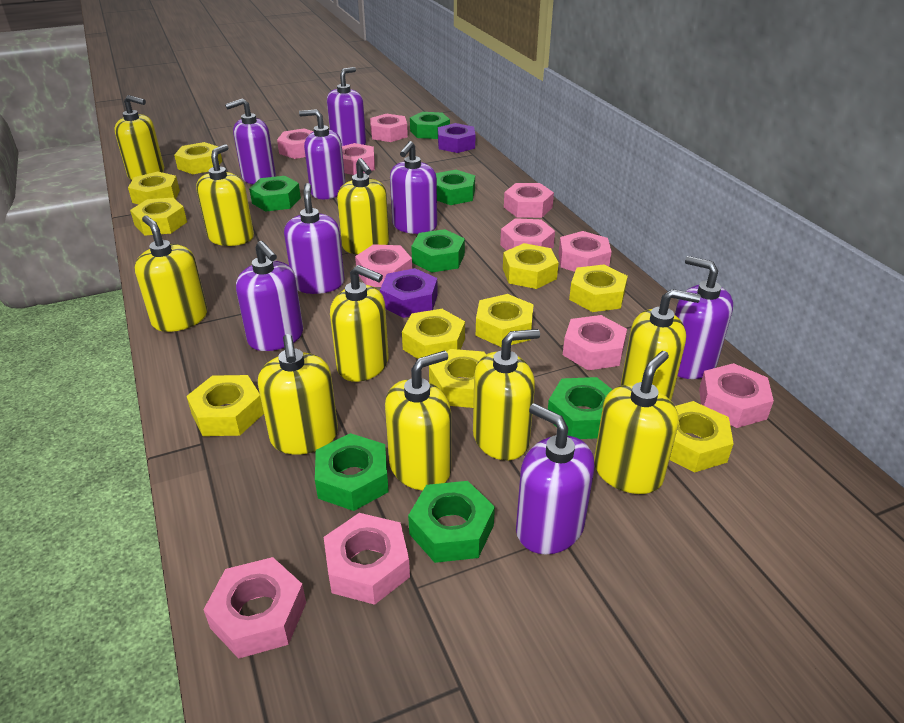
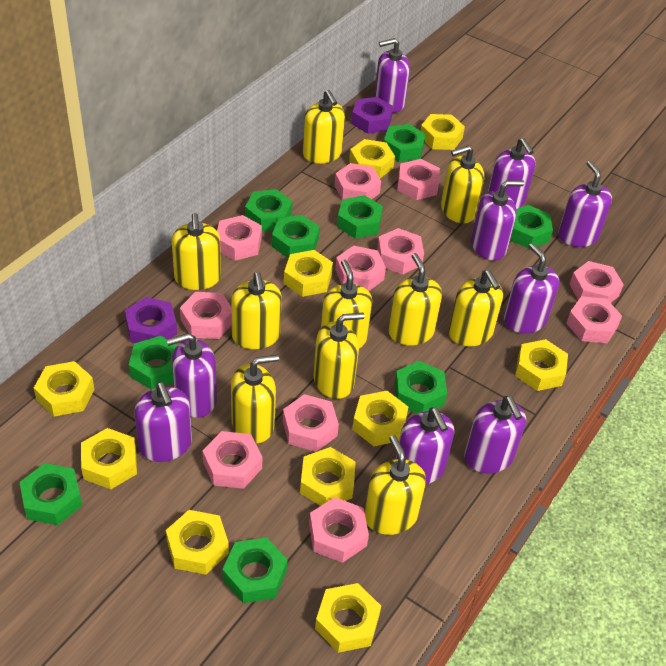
green nut: [249,176,301,212] [315,433,389,511] [408,481,495,563] [410,112,450,139] [411,229,465,273] [436,170,475,205] [548,377,613,439] = 7 -> [19,463,82,525] [129,336,177,390] [222,538,288,603] [245,189,293,231] [272,215,320,259] [337,195,383,239] [384,124,426,162] [395,361,447,414] [510,205,553,249] = 9
purple soap dispenser: [225,98,276,184] [236,241,303,351] [284,183,345,294] [299,109,345,199] [327,67,366,146] [390,141,437,234] [516,403,595,555] [675,256,733,379] = 8 -> [134,382,192,462] [166,333,217,418] [374,38,410,113] [396,407,454,484] [464,396,526,474] [471,180,524,261] [488,138,535,209] [504,243,559,334] [558,161,612,247] = 9

